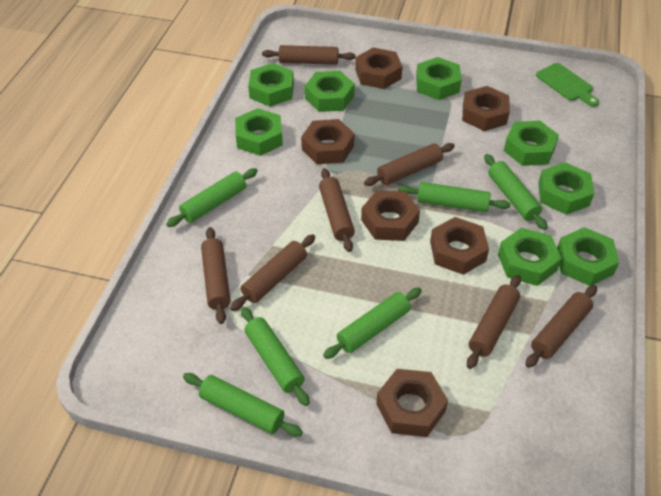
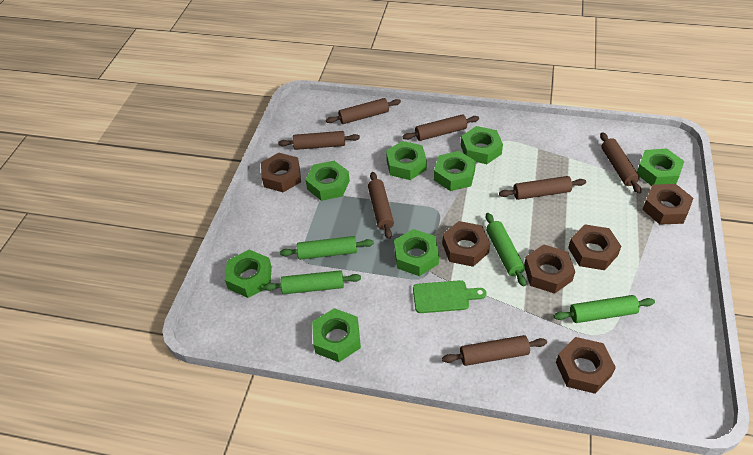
green rolling pin: [166,168,258,227] [183,373,303,437] [241,307,310,406] [323,287,422,359] [398,182,510,212] [484,154,548,230] = 6 -> [263,270,361,294] [280,236,374,260] [486,213,526,287] [554,295,655,323] = 4

